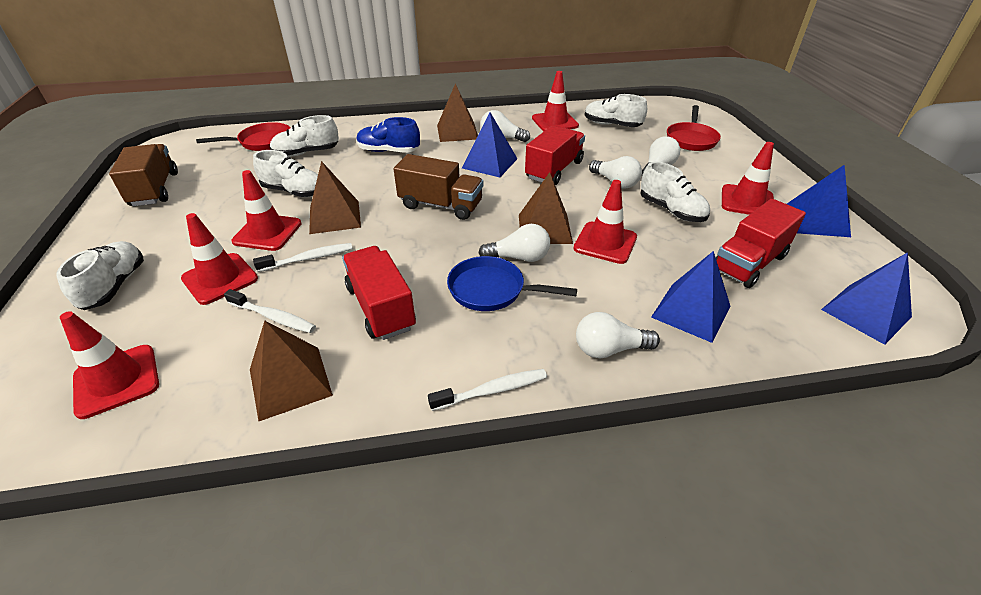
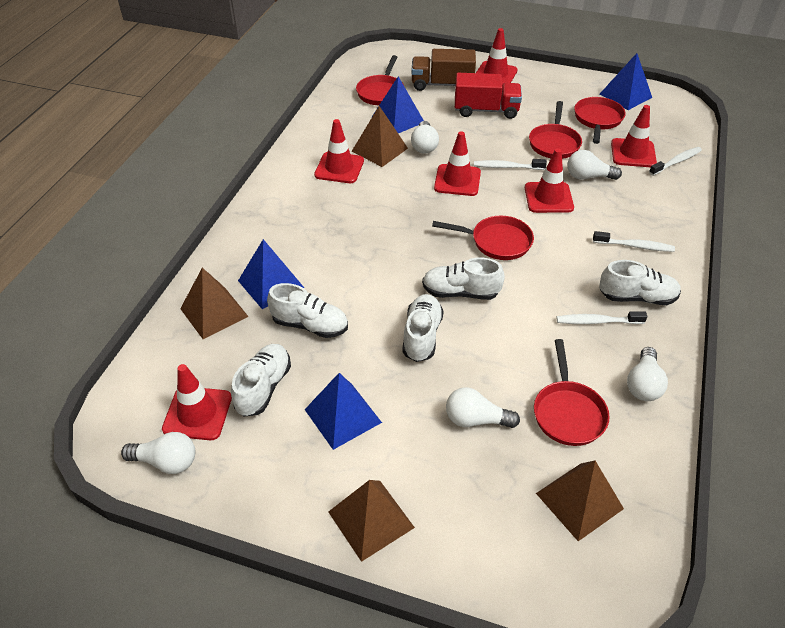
blue pan: [447,256,577,311] = 1 -> none = 0
blue shoe: [356,117,420,153] = 1 -> none = 0
brown truck: [109,144,178,206] [394,154,483,220] = 2 -> [411,49,476,91] = 1
red pan: [196,122,291,151] [667,105,721,151] = 2 -> [356,55,404,105] [432,216,534,260] [529,101,582,159] [534,339,610,446] [574,97,626,144] = 5
red truck: [342,246,416,340] [525,126,585,185] [715,199,806,288] = 3 -> [455,73,522,119] = 1
white toothbrush: [224,289,316,333] [253,243,353,272] [428,369,547,411] = 3 -> [474,159,547,170] [557,311,647,324] [593,231,675,252] [649,147,702,176] = 4

